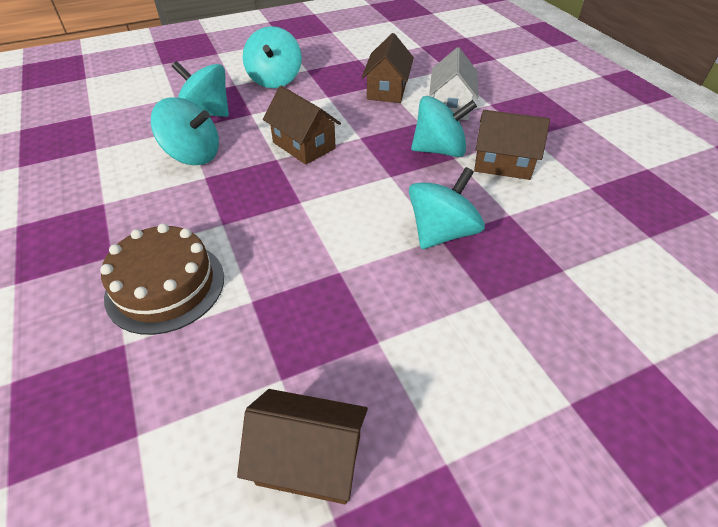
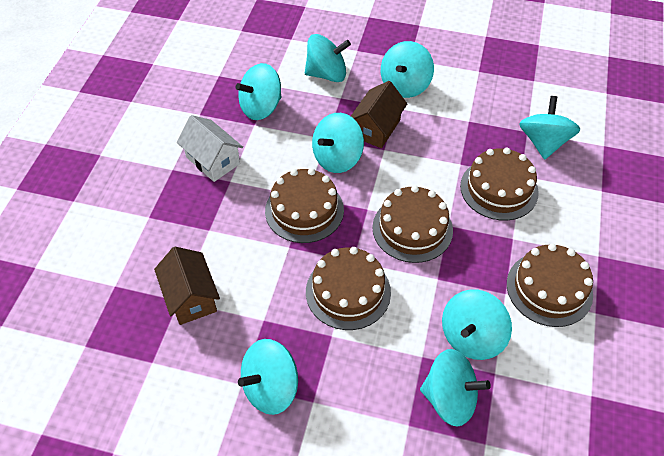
brown cake: [100,223,224,335] = 1 -> [265,168,344,243] [306,247,391,330] [372,185,453,263] [460,148,539,220] [507,243,593,327] = 5
brown house: [237,389,368,504] [263,86,341,165] [362,33,414,103] [474,110,550,180] = 4 -> [154,247,220,325] [351,81,407,148] = 2
turquoise spinning top: [151,97,219,165] [172,61,229,117] [243,26,302,88] [409,167,485,249] [411,96,477,157] = 5 -> [236,63,282,120] [238,339,298,415] [305,34,351,82] [312,113,364,173] [381,41,434,98] [420,349,491,427] [442,289,512,360] [519,96,580,160] = 8

